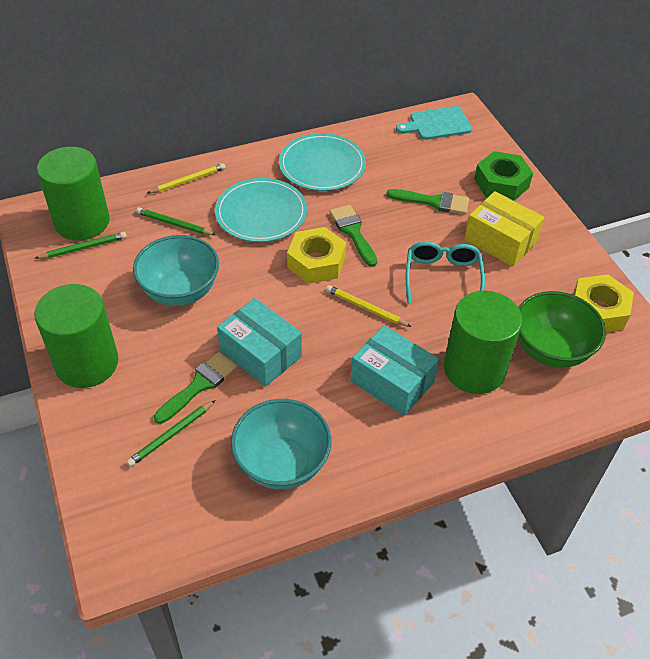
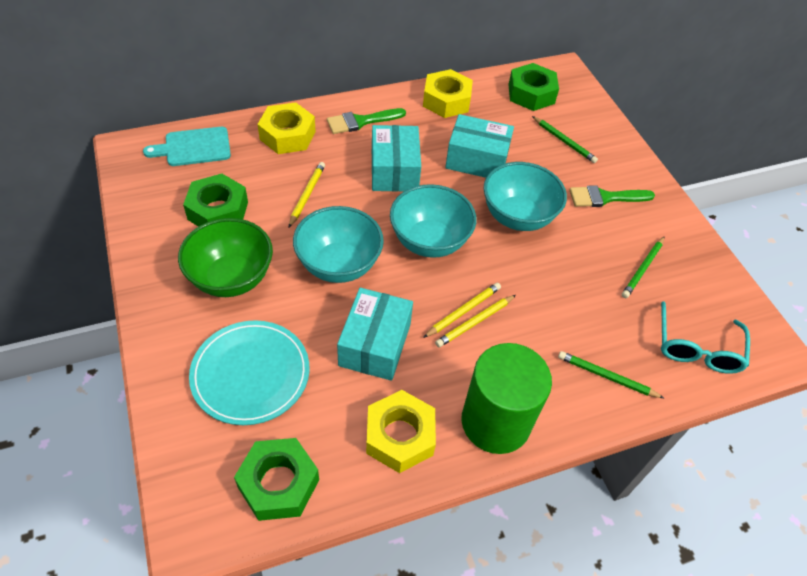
green brush: [154,352,238,424] [329,205,377,267] [386,189,469,214] = 3 -> [327,108,406,134] [569,185,655,207] = 2
green cylinder: [34,284,119,388] [37,147,110,241] [444,291,522,394] = 3 -> [462,343,552,454] = 1
green nut: [474,151,533,201] = 1 -> [183,174,248,227] [234,438,319,521] [508,63,559,111] = 3
turquoise bowl: [133,235,219,306] [231,399,332,489] = 2 -> [293,206,384,283] [390,184,476,258] [483,162,567,231] = 3
turquoise box: [217,298,302,387] [350,325,439,416] = 2 -> [337,288,413,381] [372,125,421,192] [445,114,514,178] = 3
turquoise plate: [215,178,307,242] [279,133,366,191] = 2 -> [189,320,310,425] = 1
yellow box: [464,191,545,267] = 1 -> none = 0
yellow nut: [287,227,346,284] [573,274,634,332] = 2 -> [258,102,316,154] [366,390,436,473] [423,69,473,118] = 3
yellow pencil: [147,163,226,193] [326,285,411,327] = 2 -> [289,162,325,227] [423,283,501,338] [435,295,516,348] = 3

